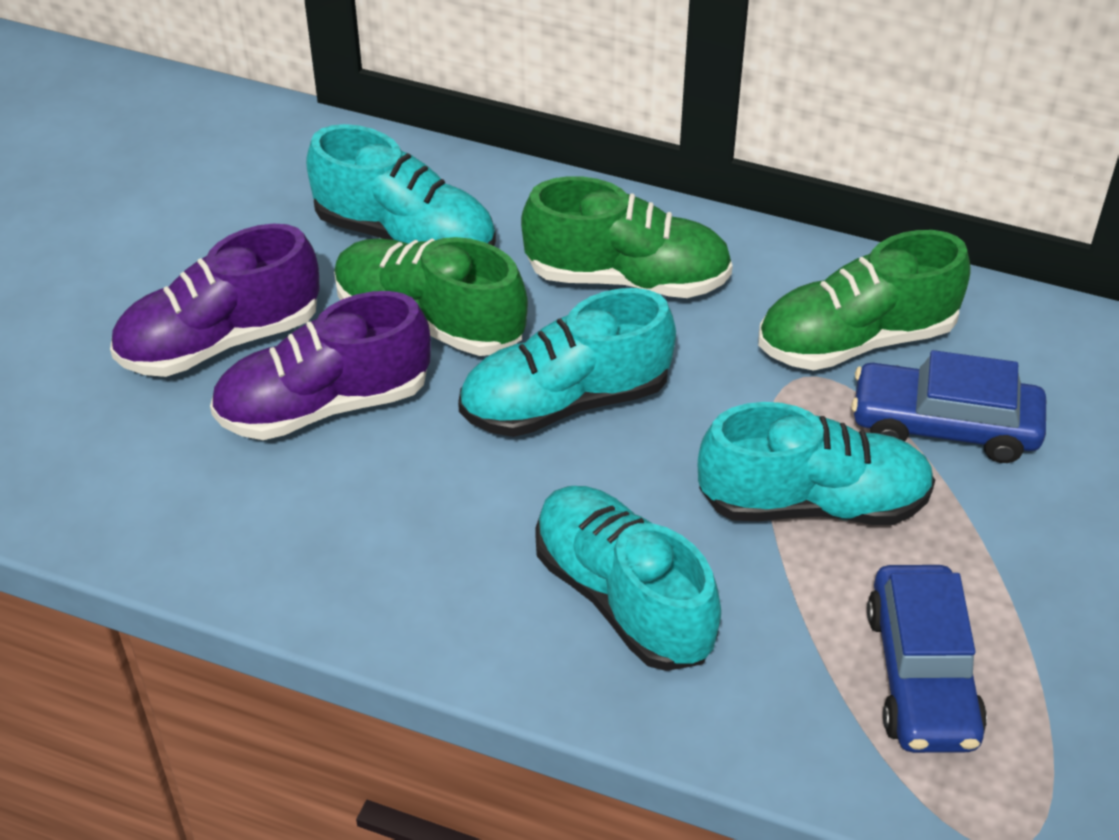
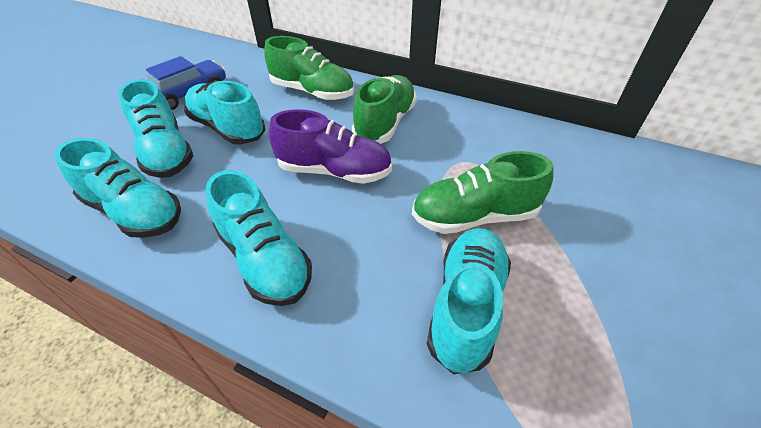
blue car: [851,350,1046,463] [867,565,987,753] = 2 -> [146,56,226,110] = 1
purple shoe: [110,223,320,377] [210,291,431,440] = 2 -> [269,109,392,184] = 1
turquoise shoe: [306,124,496,246] [458,288,676,437] [535,486,721,671] [698,402,935,525] = 4 -> [55,138,181,238] [119,79,193,178] [184,81,265,144] [206,170,312,306] [427,228,511,374] = 5

